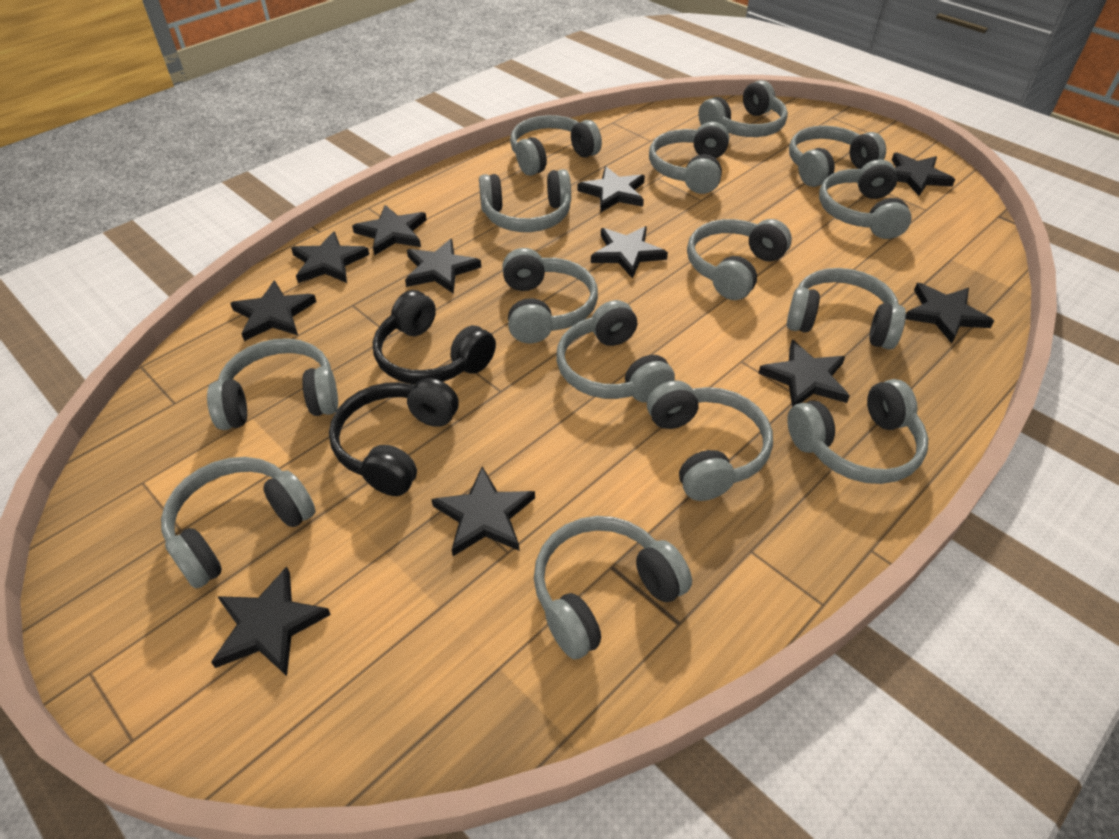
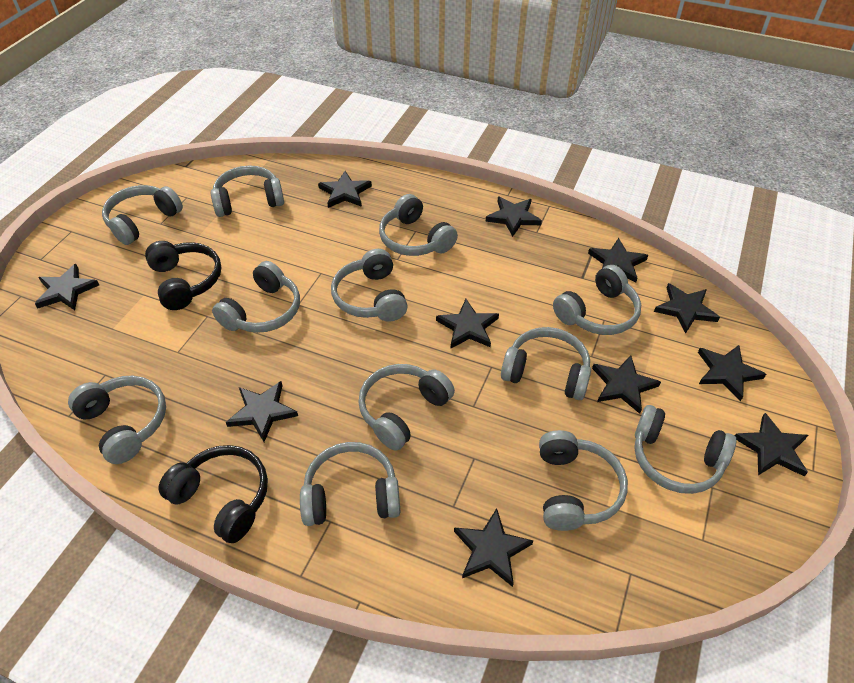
grey headphones: [161,457,315,588] [207,338,338,430] [479,169,571,232] [502,248,598,343] [510,115,602,176] [534,516,692,660] [556,300,675,403] [647,380,773,501] [649,122,729,194] [687,219,792,300] [698,80,788,137] [787,268,906,350] [787,379,928,484] [789,126,886,187] [819,159,912,239] = 15 -> [68,376,166,464] [102,185,183,245] [211,165,284,217] [212,261,300,333] [300,442,401,526] [331,249,408,322] [358,364,455,451] [379,194,458,256] [501,327,591,400] [539,430,628,531] [553,265,641,335] [634,405,736,494] = 12

